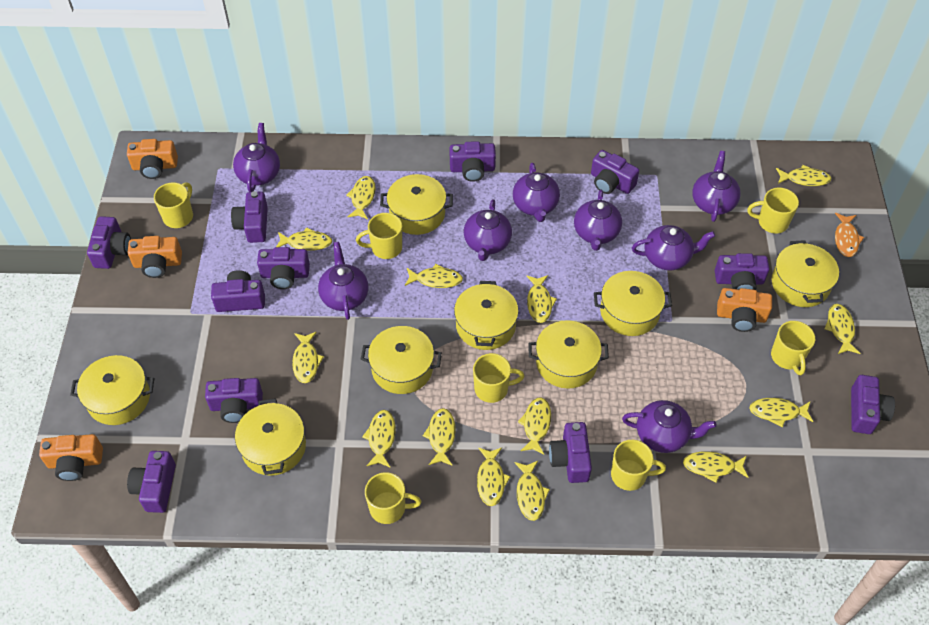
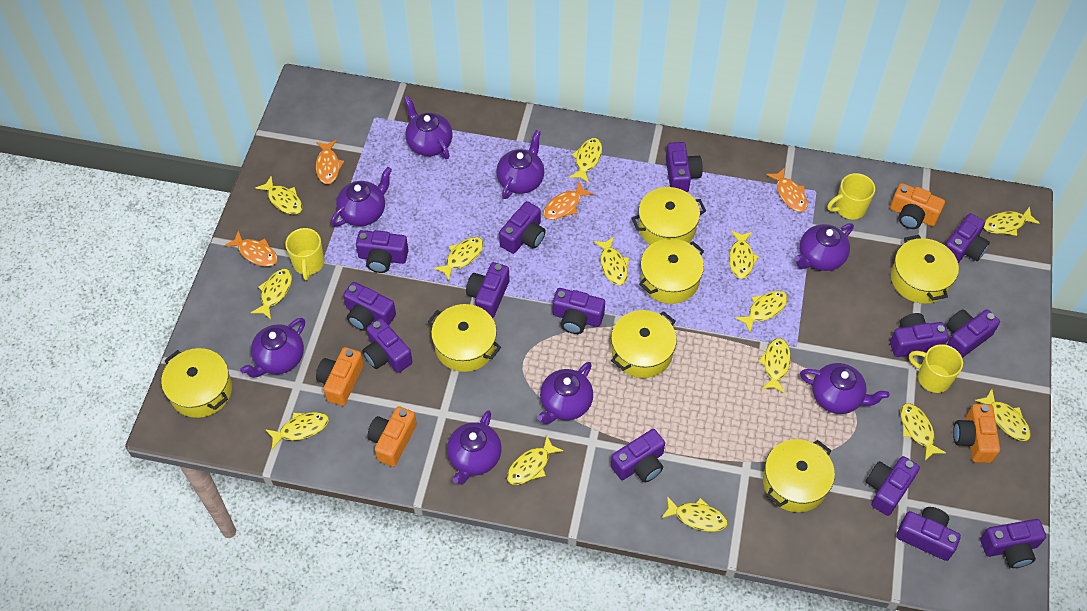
orange fish: [835,213,864,257] = 1 -> [225,231,278,267] [316,140,344,184] [543,182,593,220] [766,168,807,212] = 4
purple camera: [87,216,131,269] [127,451,176,513] [205,378,263,423] [211,270,265,312] [231,191,268,243] [257,247,310,289] [450,141,496,182] [549,422,592,483] [591,150,639,194] [715,253,769,290] [851,375,895,434] = 11 -> [343,282,396,331] [356,230,409,273] [363,318,413,373] [466,262,510,318] [499,201,546,254] [553,288,605,334] [611,429,665,483] [666,142,703,192] [866,456,920,516] [890,313,949,357] [896,507,961,561] [945,213,990,263] [946,309,1000,358] [980,519,1046,568] = 14
yellow mug: [154,182,193,228] [356,213,402,259] [365,472,422,524] [473,353,524,403] [611,440,666,491] [747,188,799,233] [771,321,815,375] = 7 -> [285,228,324,280] [827,173,875,220] [909,344,963,393] = 3
yellow pot: [70,355,154,425] [235,398,306,476] [361,326,442,394] [380,174,453,235] [454,281,519,350] [529,320,609,389] [594,271,672,336] [771,240,839,307] = 8 -> [161,348,232,418] [427,304,501,372] [611,310,677,378] [631,187,706,245] [639,239,704,304] [763,439,835,512] [891,235,959,304] = 7

